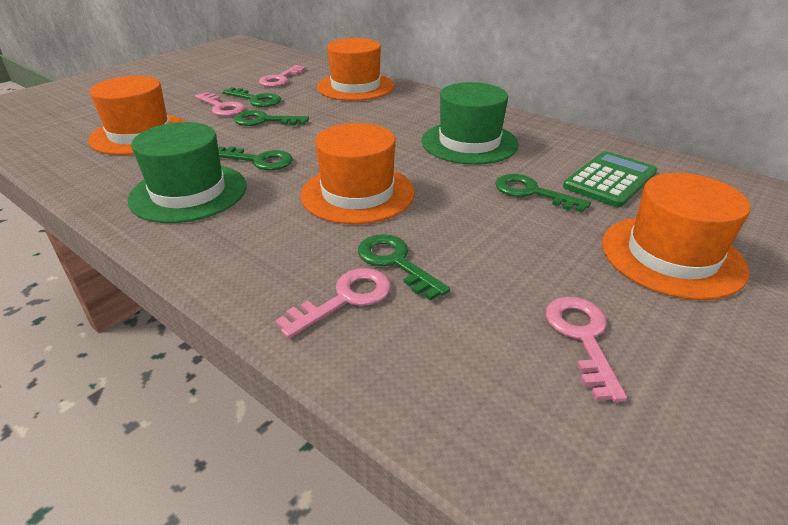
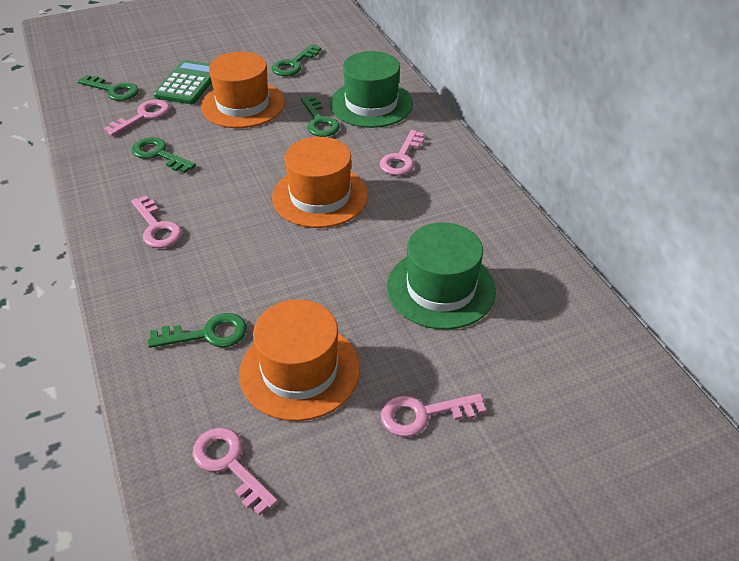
orange hat: [88,76,186,155] [301,123,414,224] [317,38,394,101] [602,173,751,300] = 4 -> [201,52,285,128] [239,300,360,421] [272,137,368,228] = 3
pink key: [195,92,245,116] [259,65,305,87] [275,268,391,338] [546,297,627,402] = 4 -> [104,99,170,136] [131,195,182,248] [192,428,278,515] [380,130,424,176] [381,393,486,437] = 5

